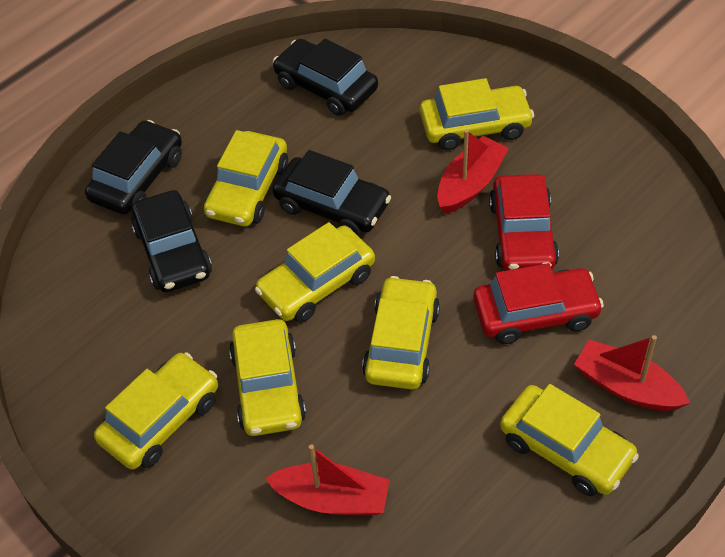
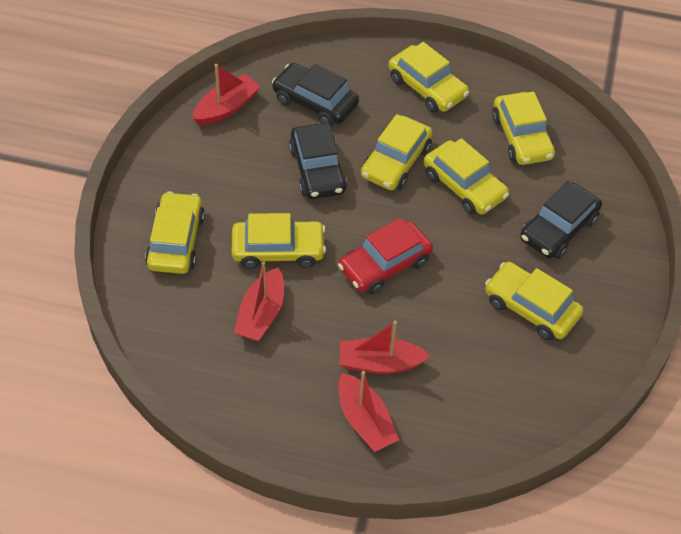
black car: [85,120,182,214] [131,190,212,292] [273,39,378,116] [273,150,391,236] = 4 -> [272,63,359,126] [289,123,347,199] [520,181,602,259] = 3
red boat: [265,444,390,516] [437,129,509,214] [574,335,690,411] = 3 -> [192,64,261,125] [234,261,284,341] [338,371,399,452] [340,321,431,374] = 4
red car: [473,263,604,344] [489,174,559,271] = 2 -> [338,218,433,295] = 1

